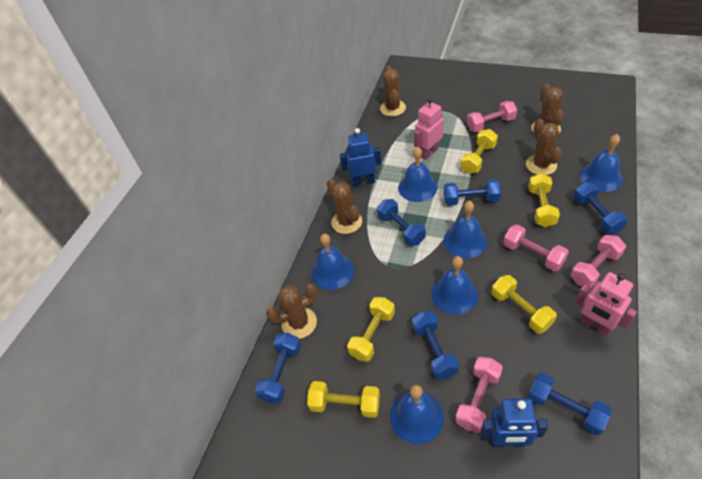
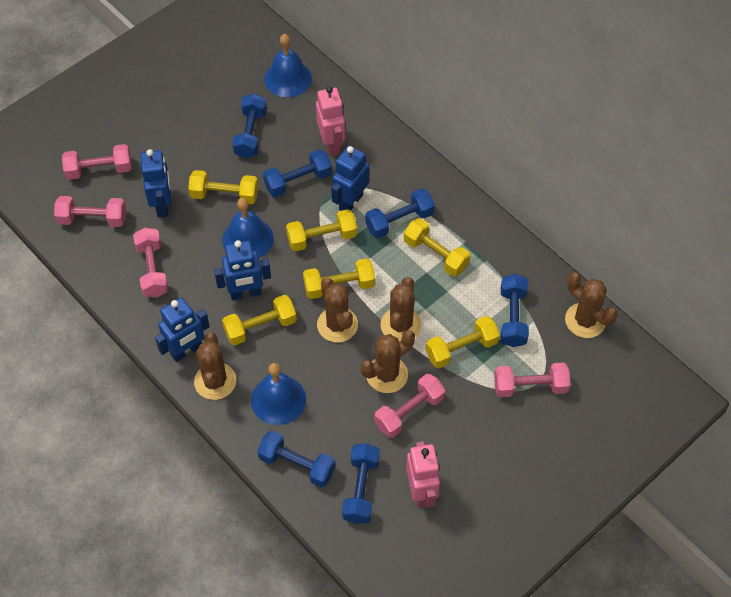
blue bell: [311,234,354,290] [390,385,444,444] [398,147,438,202] [431,256,478,315] [444,201,487,258] [579,134,623,192] = 6 -> [222,198,274,258] [251,363,306,425] [264,34,312,97] = 3
blue robot: [340,128,381,187] [481,398,548,447] = 2 -> [141,149,172,218] [155,298,210,362] [214,240,271,300] [331,146,369,211] = 4
pink dumbbell: [455,357,503,433] [467,101,517,132] [503,225,569,271] [571,235,626,288] = 4 -> [54,196,126,227] [62,144,132,180] [133,228,168,298] [374,374,445,438] [494,363,570,398] = 5
yellow dumbbell: [307,381,380,418] [347,297,395,362] [461,129,498,174] [491,275,557,334] [529,173,560,227] = 5 -> [188,170,258,204] [222,295,297,345] [286,209,357,251] [303,259,375,299] [404,218,471,276] [426,316,500,368] = 6

